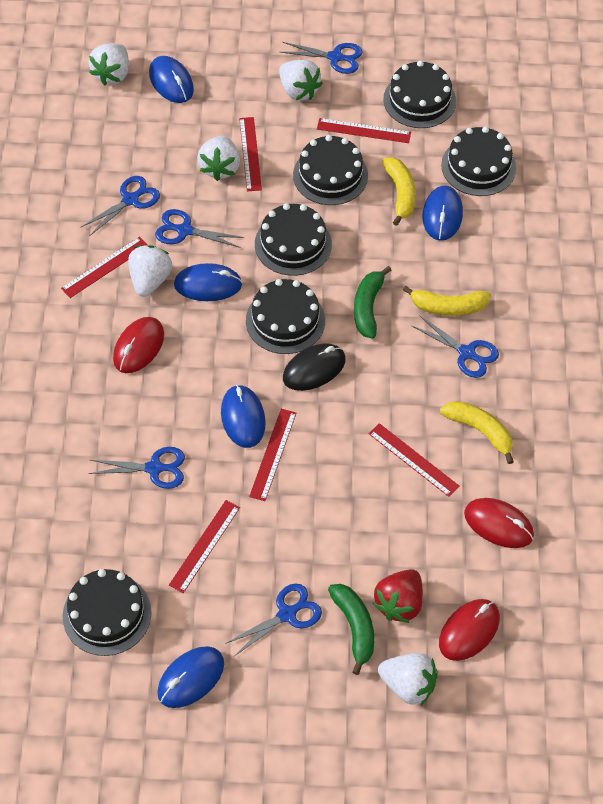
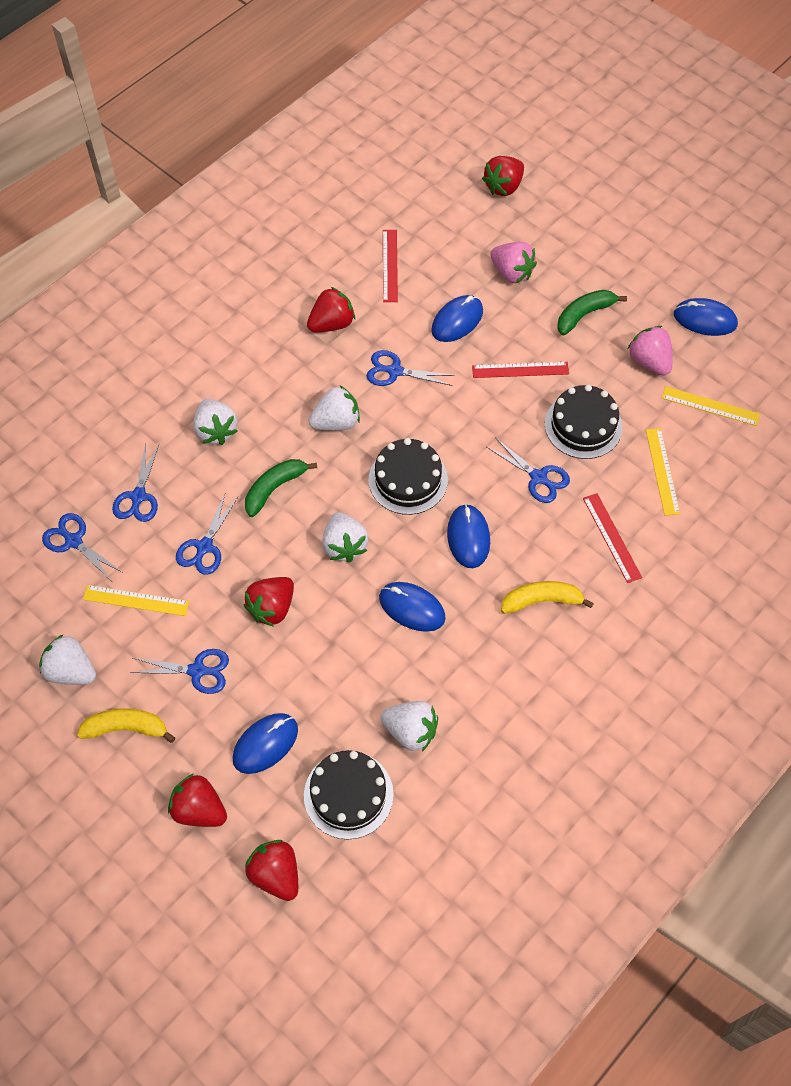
black cake: [63,569,151,656] [246,279,325,354] [255,203,332,276] [293,135,368,205] [383,61,456,128] [441,127,516,196] = 6 -> [304,750,394,840] [369,438,448,515] [545,385,622,459] = 3
black mouse: [283,343,346,391] = 1 -> none = 0
pink strawberry: none = 0 -> [490,242,537,283] [628,326,673,376] = 2
red mouse: [113,317,164,373] [439,599,500,661] [464,498,534,548] = 3 -> none = 0
red ruler: [61,237,148,298] [169,500,240,593] [239,117,262,191] [249,409,296,501] [317,118,411,143] [369,423,460,497] = 6 -> [383,230,398,302] [472,362,569,378] [583,493,642,583] = 3
red strawberry: [373,569,423,623] = 1 -> [168,774,227,827] [244,577,294,627] [245,840,298,901] [307,287,355,332] [482,156,524,196] = 5
yellow banana: [383,157,416,226] [403,286,491,316] [440,401,514,464] = 3 -> [77,708,175,743] [501,581,594,614] = 2
yellow ruler: none = 0 -> [83,585,189,616] [646,428,680,515] [662,386,760,426] = 3

